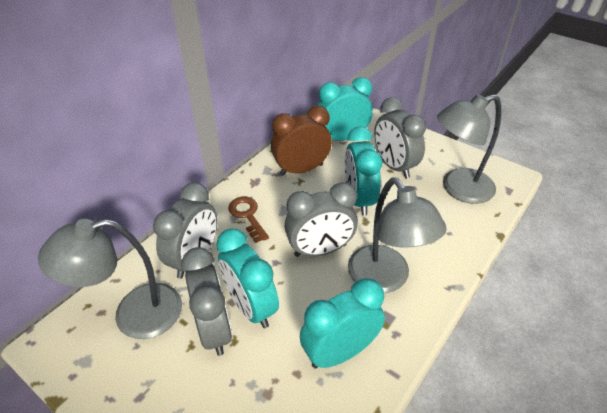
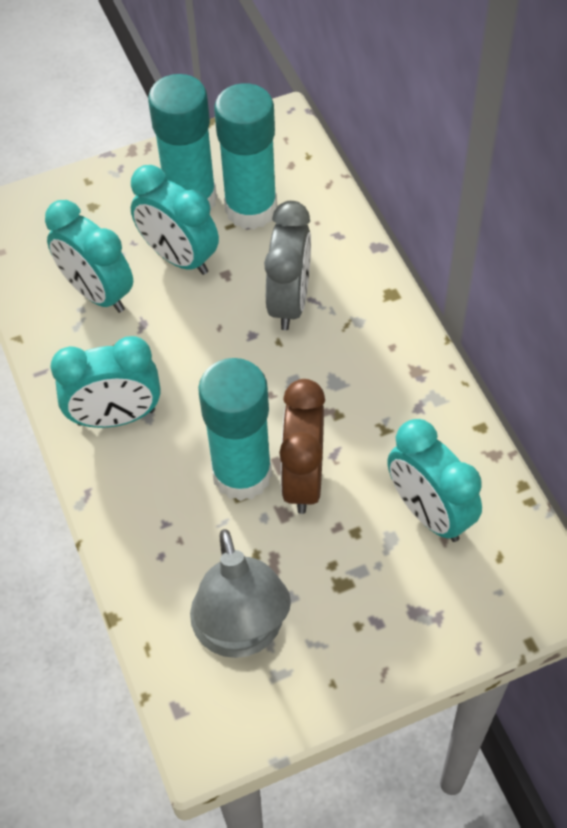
brown key: [228,197,269,243] = 1 -> none = 0
grey clock: [153,182,217,279] [181,247,232,356] [285,182,358,257] [374,97,426,178] = 4 -> [264,201,311,330] = 1
grey lamp: [38,219,182,339] [348,177,447,293] [437,94,501,204] = 3 -> [190,529,291,658] = 1
turquoise glue stick: none = 0 -> [148,74,217,212] [198,358,272,501] [214,83,277,229] = 3

